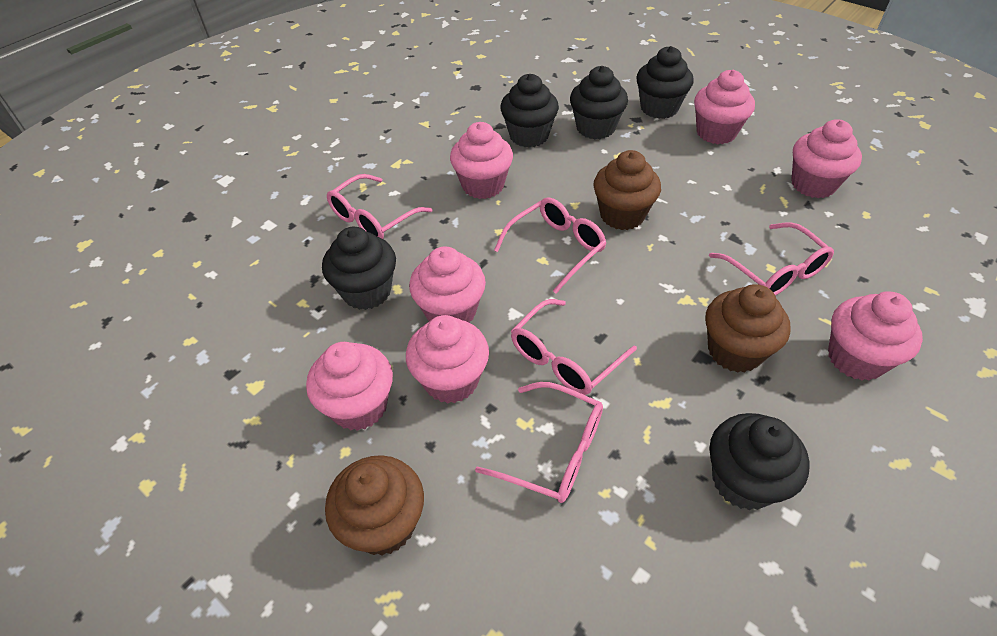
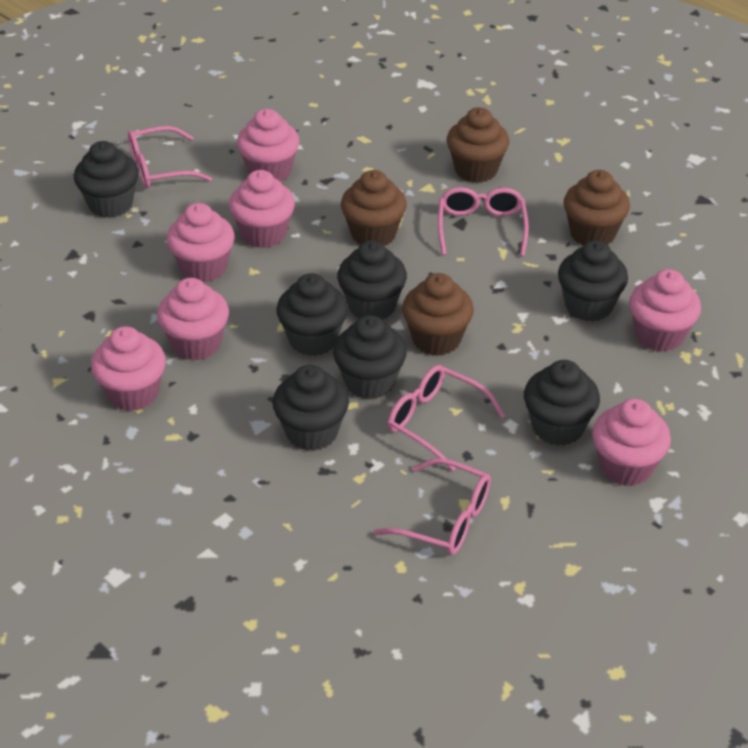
black cupcake: [322,227,396,310] [500,74,559,148] [570,66,628,139] [636,46,694,119] [709,413,810,510] = 5 -> [74,141,139,218] [273,365,349,451] [276,273,348,356] [333,315,407,399] [337,240,407,320] [524,360,600,446] [558,240,628,322] = 7
brown cupcake: [325,455,424,556] [593,150,661,230] [705,284,791,373] = 3 -> [341,170,407,246] [402,273,474,356] [447,107,509,183] [564,170,630,245] = 4
pink glasses: [327,174,432,239] [475,382,603,503] [494,197,606,294] [511,299,637,395] [709,222,834,295] = 5 -> [128,126,212,188] [374,458,491,555] [388,365,505,471] [438,187,529,256] = 4

